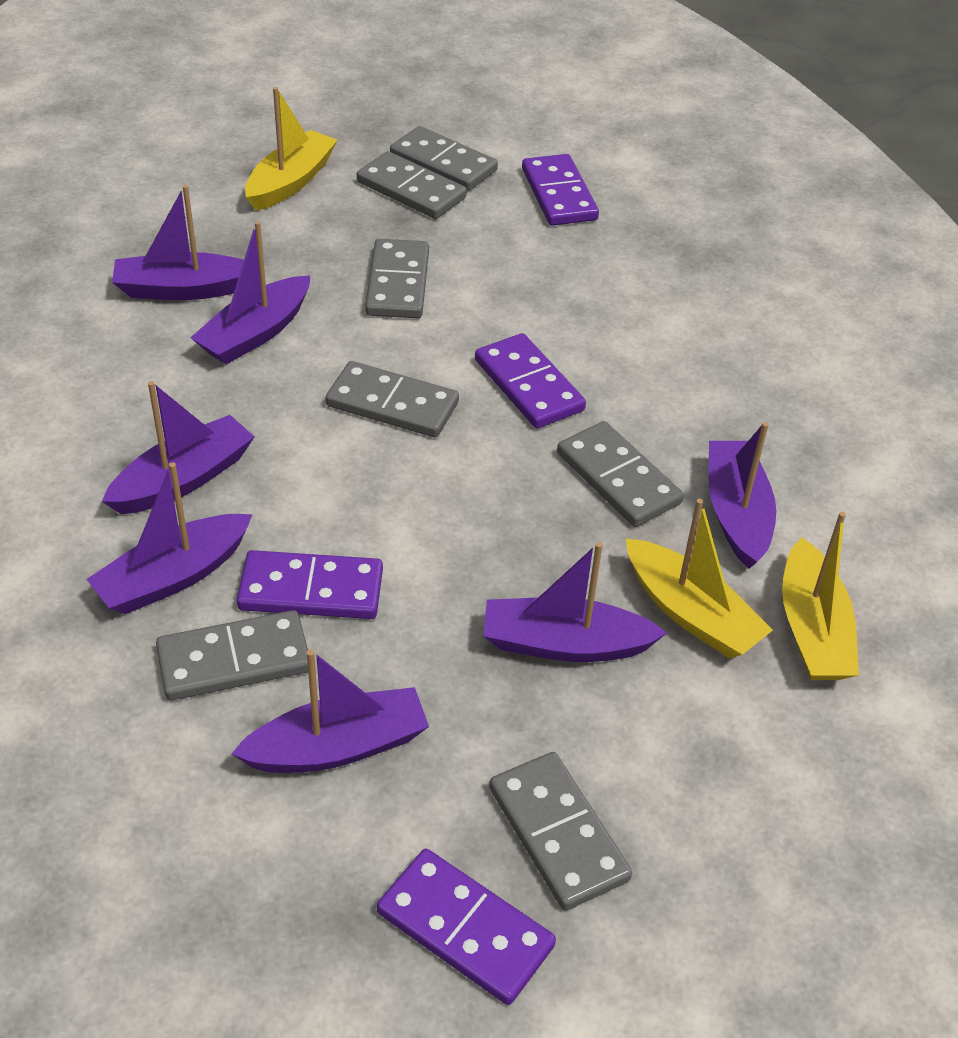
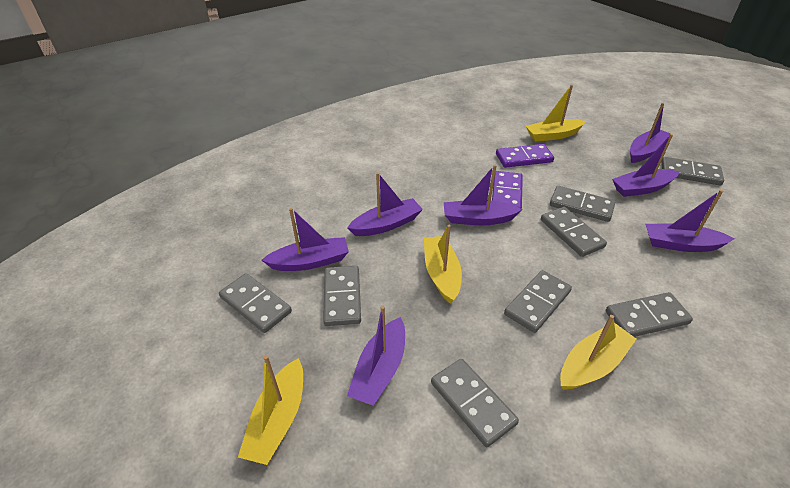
grey domino: [156,610,308,701] [326,361,459,438] [357,151,467,219] [365,239,429,318] [390,126,498,191] [489,752,632,911] [557,421,684,527] = 7 -> [219,273,292,333] [323,266,361,326] [431,359,519,447] [504,270,572,333] [541,207,607,257] [550,186,615,222] [606,292,693,337] [661,157,724,185] = 8
purple domino: [237,550,383,619] [377,849,556,1005] [475,333,586,428] [522,154,599,226] = 4 -> [492,171,523,212] [496,144,554,168] = 2
yellow boat: [245,87,338,211] [626,499,773,658] [782,512,859,680] = 3 -> [238,355,303,465] [424,225,462,304] [526,85,586,142] [560,315,636,390] = 4

